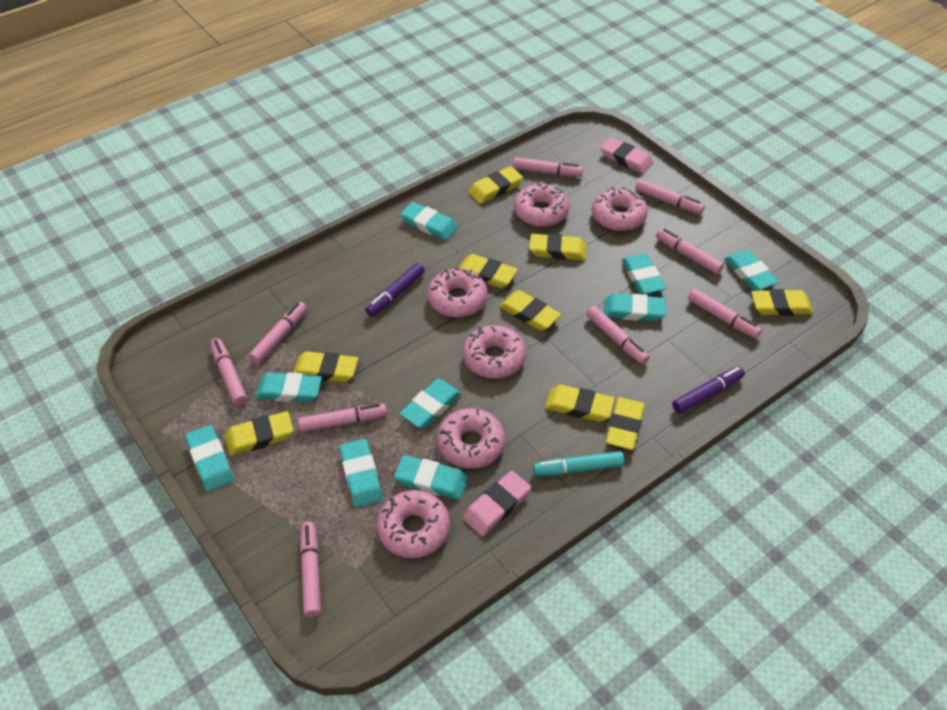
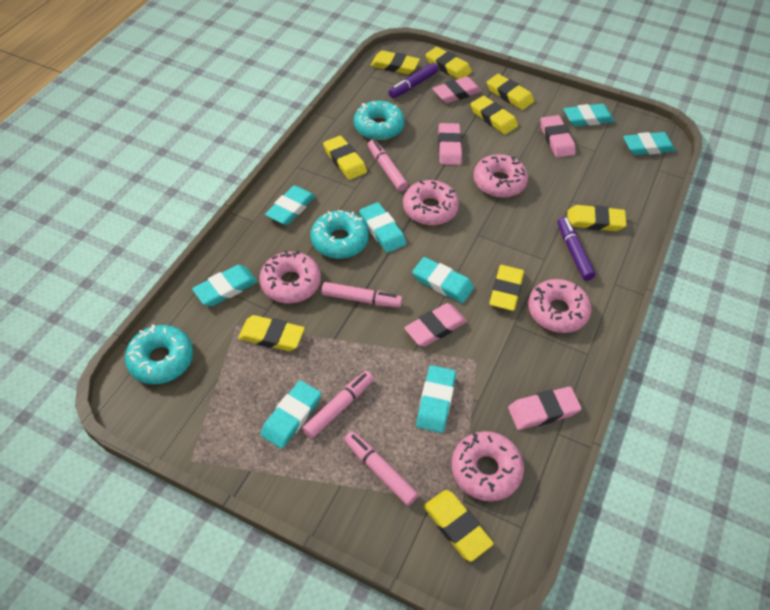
pink donut: [377,490,450,558] [427,268,488,317] [437,408,505,469] [463,325,526,379] [514,182,570,227] [592,187,648,231] = 6 -> [260,250,321,303] [403,180,459,225] [451,431,524,501] [474,154,528,198] [528,279,591,333] = 5
pink eraser: [463,471,531,536] [600,137,653,174] = 2 -> [404,303,467,347] [432,76,482,103] [438,123,462,165] [508,387,582,430] [540,115,576,158] = 5
pink marker: [210,338,247,405] [249,302,307,364] [298,403,387,432] [300,522,321,617] [513,157,583,177] [586,306,650,364] [635,179,705,214] [656,228,724,274] [688,289,762,339] = 9 -> [303,371,374,438] [322,282,402,308] [344,431,418,506] [368,140,408,191] = 4
turquoise donut: none = 0 -> [125,325,193,384] [311,210,369,259] [354,101,405,140] = 3
turquoise eraser: [185,425,234,491] [255,372,322,402] [339,439,383,507] [394,455,468,500] [399,379,461,428] [400,202,458,240] [604,293,666,321] [622,254,666,295] [724,250,779,291] = 9 -> [192,265,258,306] [260,380,321,449] [265,185,316,225] [359,202,406,253] [412,257,474,303] [416,365,456,433] [564,104,614,126] [623,132,676,155] = 8
turquoise marker: [533,451,624,476] = 1 -> none = 0

